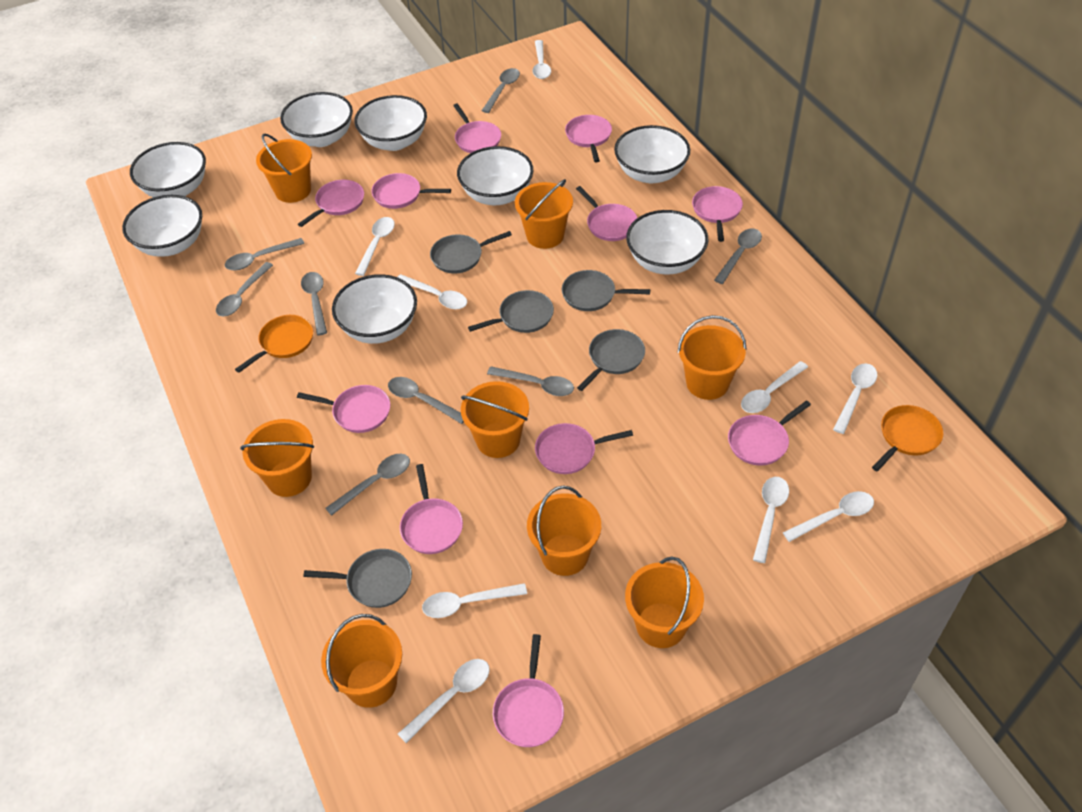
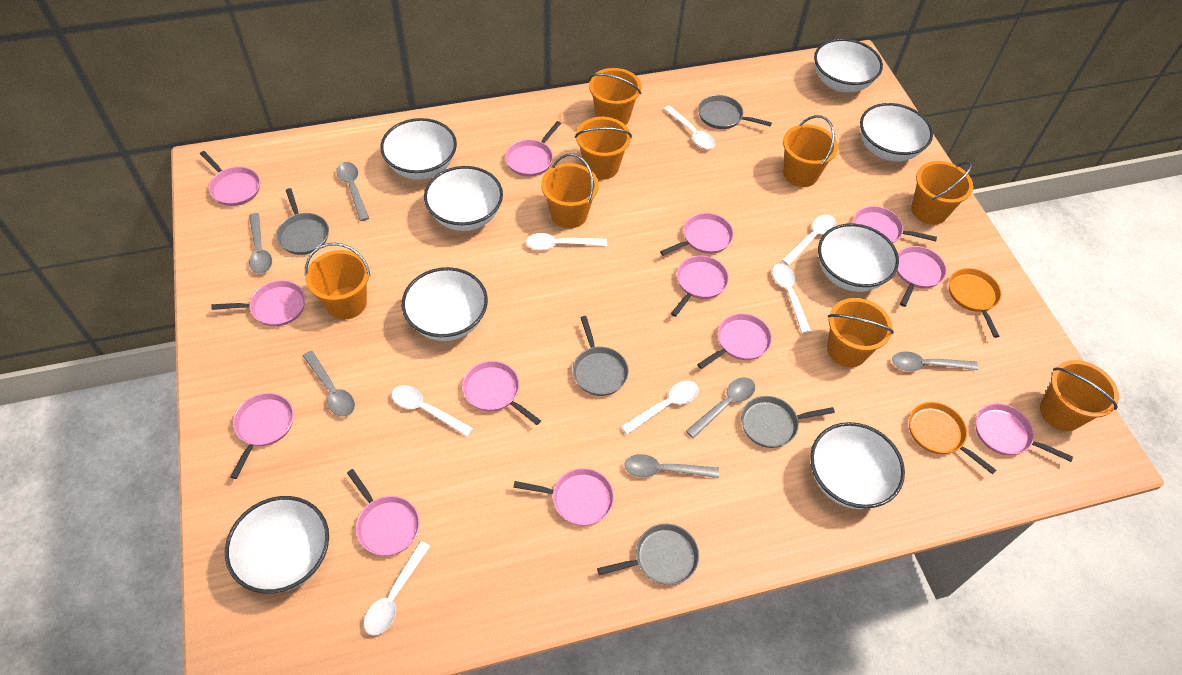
grey spoon: [216,262,273,316] [224,238,304,270] [301,272,327,335] [325,454,410,516] [388,377,464,424] [481,68,520,113] [487,366,574,396] [714,228,762,284] = 8 -> [249,213,272,274] [303,351,355,417] [336,162,369,221] [624,454,719,478] [686,377,755,438] [892,351,978,371] = 6
pink pan: [297,385,390,433] [298,180,364,227] [371,173,451,209] [400,464,463,554] [453,104,501,153] [493,634,564,747] [535,423,633,474] [565,115,612,162] [576,186,637,241] [692,186,743,242] [728,400,811,466] = 11 -> [200,151,260,206] [211,280,305,326] [230,393,294,479] [347,469,420,556] [462,361,541,425] [505,121,561,177] [513,468,614,526] [660,213,734,256] [671,255,729,317] [697,313,772,369] [854,206,937,243] [897,246,947,307] [975,403,1073,462] = 13
white spoon: [355,217,395,276] [398,274,467,309] [398,659,490,743] [422,583,527,618] [532,40,551,79] [741,361,808,413] [753,477,789,563] [783,491,874,542] [833,363,877,434] = 9 -> [364,541,430,635] [392,385,473,437] [526,233,607,250] [621,381,699,435] [664,105,715,149] [772,263,811,333] [782,215,836,266] = 7

